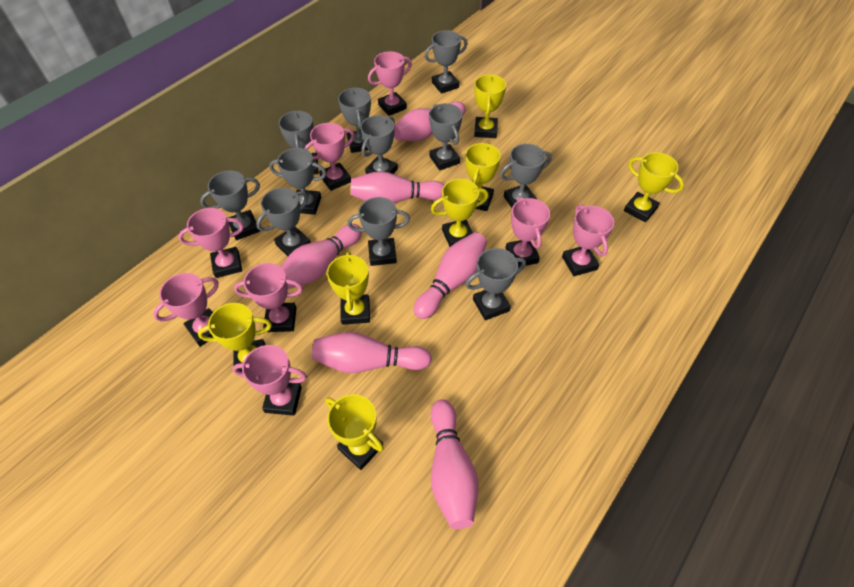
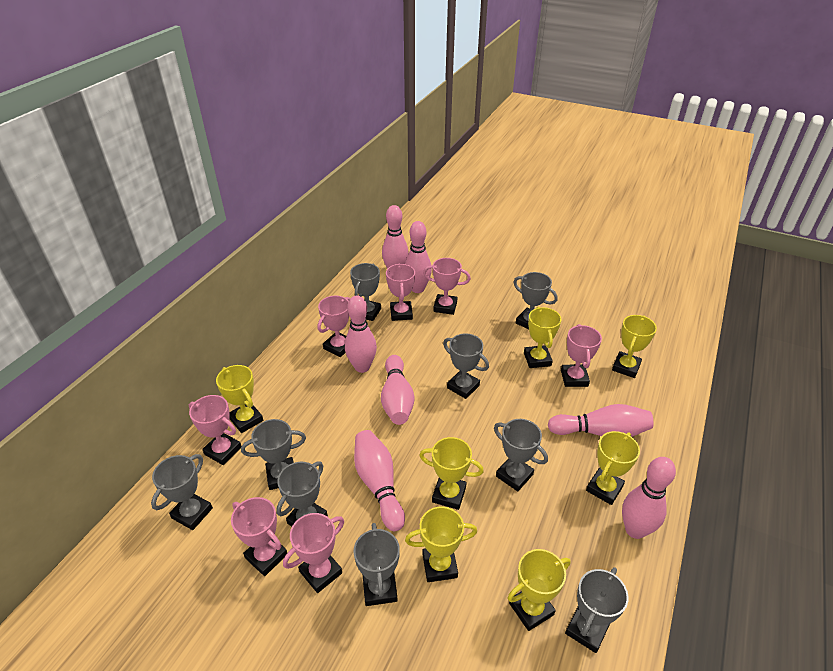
grey trophy: [200,170,260,240] [256,188,311,256] [269,148,327,215] [279,110,318,174] [338,88,371,153] [347,197,410,266] [360,115,398,174] [424,30,468,94] [429,103,462,170] [465,248,526,320] [500,144,552,208] = 11 -> [151,454,213,530] [241,419,306,490] [276,461,328,526] [350,263,381,321] [354,523,400,606] [443,333,489,399] [494,419,548,491] [513,272,558,329] [565,567,629,653] = 9
pink bowling pin: [281,224,362,289] [312,332,432,373] [351,171,444,203] [394,101,466,141] [414,232,487,319] [431,399,478,529] = 6 -> [345,296,377,373] [354,430,405,531] [381,355,415,425] [382,205,409,269] [405,221,432,293] [548,404,654,437] [622,457,676,539] = 7
pink trophy: [153,273,219,347] [178,208,244,278] [232,345,307,416] [234,263,303,332] [304,123,355,191] [368,51,412,116] [506,197,550,267] [562,204,614,276] = 8 -> [189,395,241,465] [231,497,287,576] [283,513,344,593] [317,296,351,357] [386,264,415,321] [423,258,471,315] [561,324,602,387] = 7

